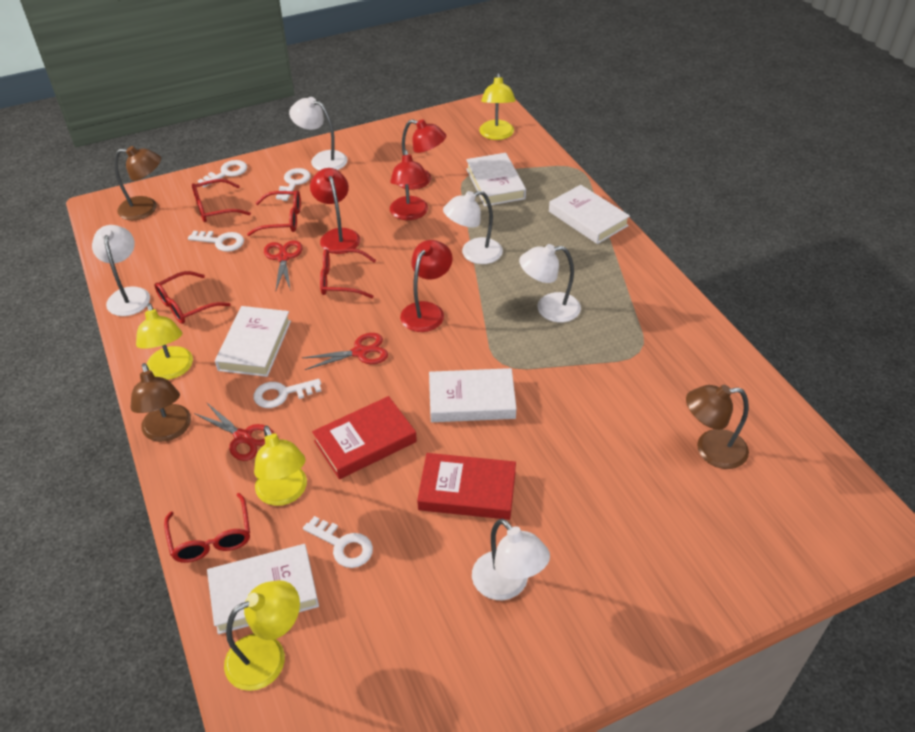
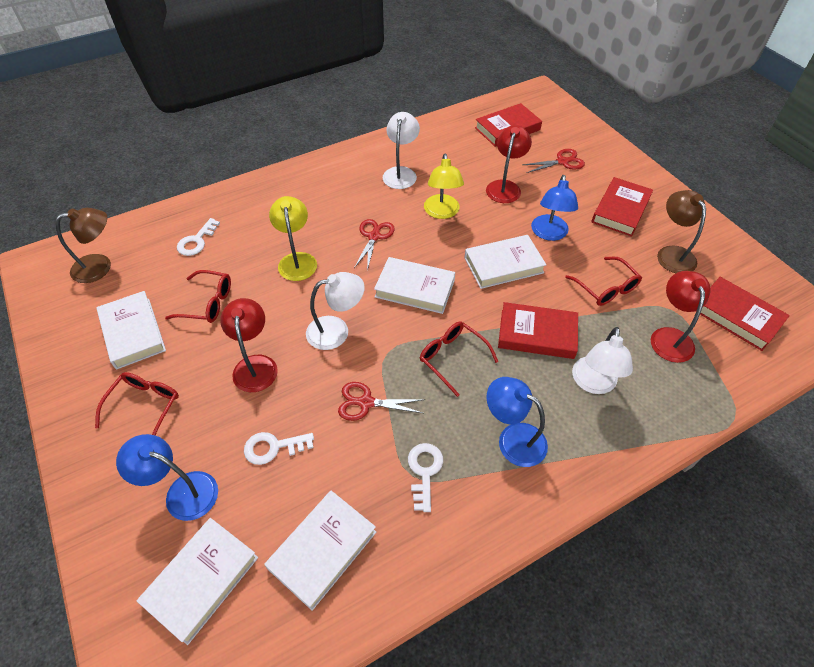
blue lamp: none = 0 -> [116,434,218,521] [486,377,548,467] [531,175,578,241] = 3
brown lamp: [114,146,161,220] [130,363,191,442] [686,385,749,469] = 3 -> [55,208,111,283] [657,190,706,273] = 2
red book: [312,396,417,479] [417,453,516,520] = 2 -> [475,103,542,147] [498,302,578,359] [592,177,653,237] [695,277,790,351] = 4
red glasses: [155,271,231,324] [164,493,250,563] [192,179,251,222] [247,190,301,236] [320,249,376,298] = 5 -> [95,372,179,436] [165,270,231,323] [420,322,498,397] [565,257,642,306] = 4
red lamp: [310,168,360,254] [390,150,428,220] [397,119,446,190] [400,240,453,332] = 4 -> [220,298,278,392] [486,125,532,203] [651,271,711,363] = 3
white key: [188,231,244,252] [198,160,247,187] [253,379,321,408] [276,168,311,201] [303,516,373,568] = 5 -> [177,218,220,256] [244,432,314,465] [408,443,443,512] = 3
white lamp: [92,225,150,316] [289,97,348,171] [443,191,503,264] [472,518,550,600] [519,244,581,322] = 5 -> [306,272,365,350] [383,112,420,189] [572,327,633,394] = 3
yellow lamp: [136,303,193,380] [224,580,300,691] [254,426,307,506] [479,73,516,140] = 4 -> [269,196,317,281] [424,153,464,219] = 2

